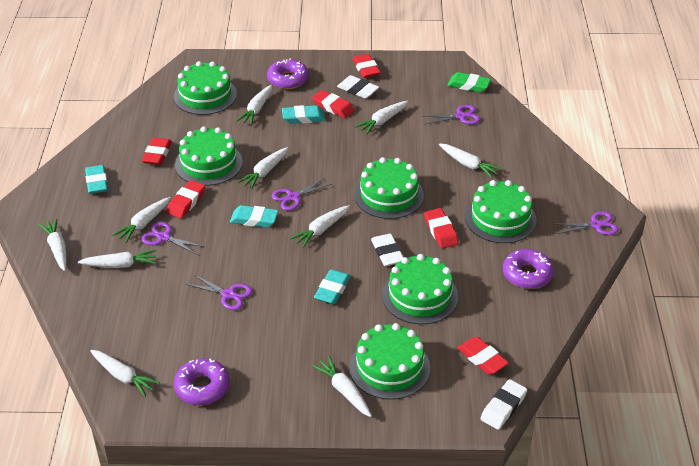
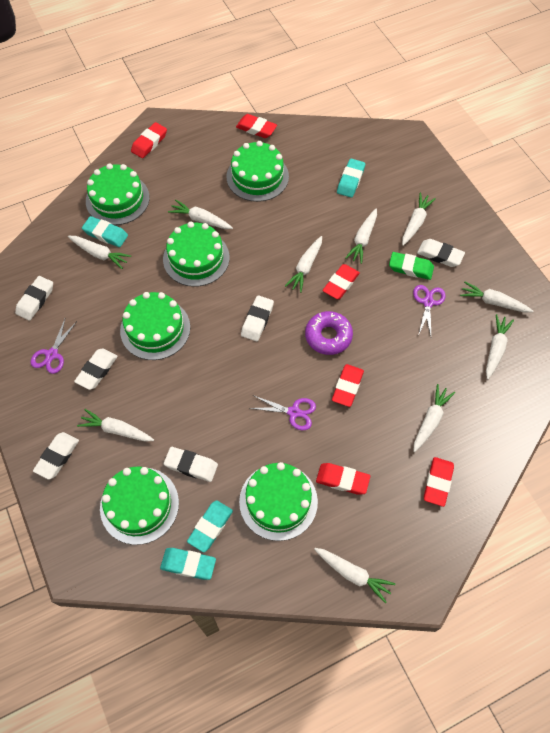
purple donut: [174,358,230,405] [267,58,309,89] [503,249,554,289] = 3 -> [305,311,353,355] = 1
purple scissors: [141,222,205,255] [186,274,252,310] [272,178,332,211] [422,105,480,124] [556,211,618,235] = 5 -> [30,319,77,374] [250,395,316,430] [413,285,446,336] = 3
white eraser: [337,75,379,99] [371,234,404,266] [480,379,527,430] = 3 -> [15,276,53,321] [33,432,79,480] [74,349,118,390] [164,447,218,482] [241,295,274,341] [417,239,465,267] = 6

